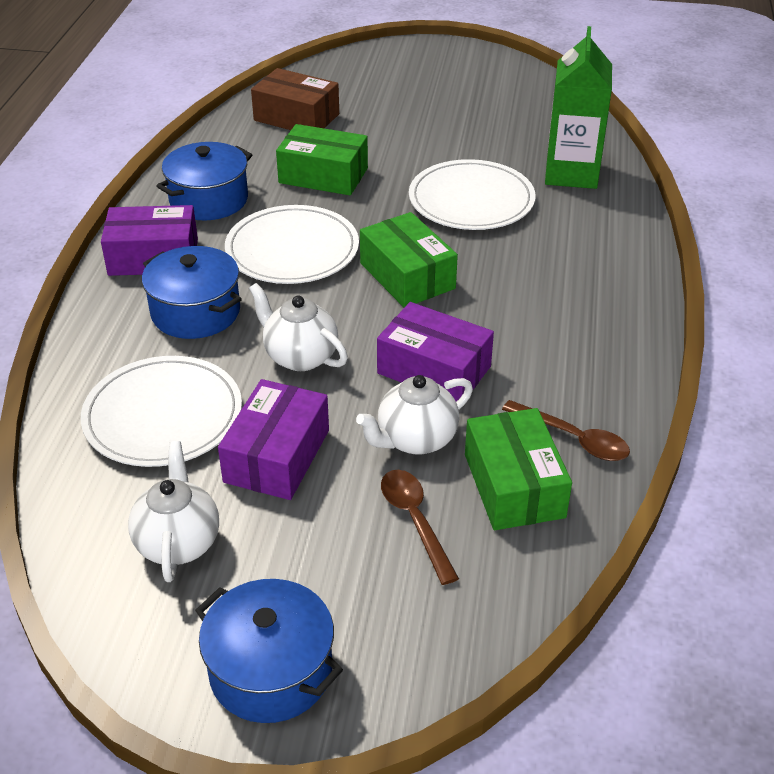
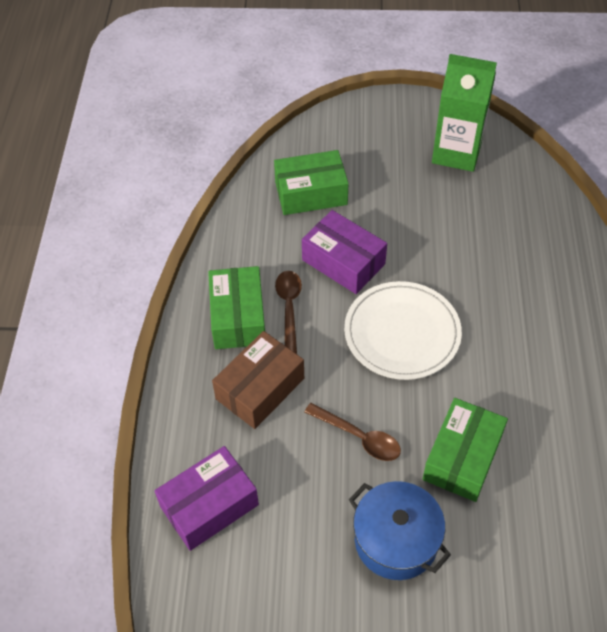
blue pot: [142,246,242,339] [156,142,252,220] [195,579,343,723] = 3 -> [349,481,451,580] = 1
purple box: [101,205,198,276] [218,379,329,500] [377,302,494,402] = 3 -> [154,446,259,551] [302,210,387,294] = 2
white plate: [81,356,242,467] [225,205,359,284] [409,159,535,230] = 3 -> [344,281,462,380] = 1
white teapot: [128,441,219,582] [249,283,348,371] [356,375,473,455] = 3 -> none = 0

